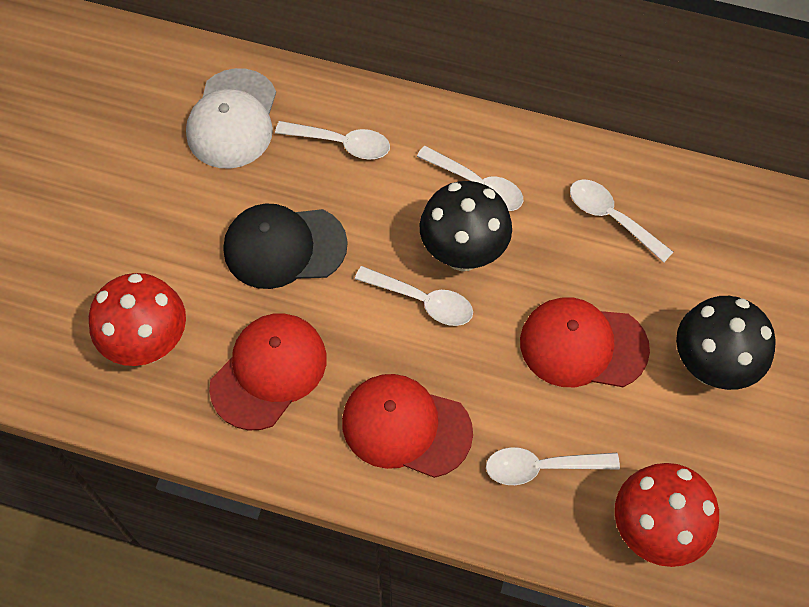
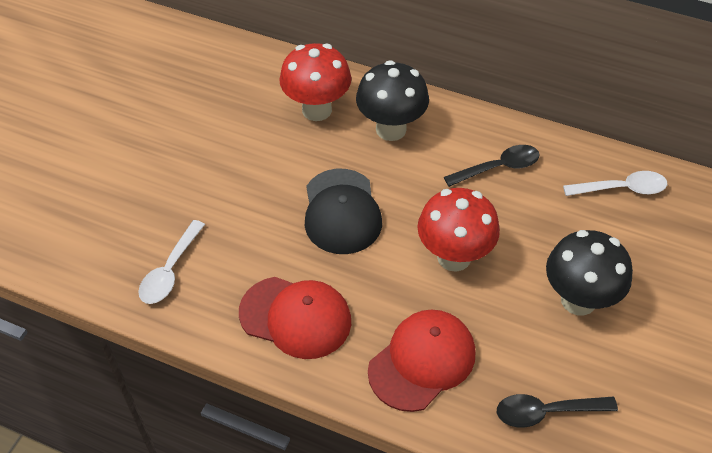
black spoon: none = 0 -> [444,145,540,187] [497,394,618,427] = 2
red cap: [209,313,327,431] [342,374,473,478] [520,297,650,387] = 3 -> [239,277,351,359] [368,309,475,412] = 2
white cap: [186,68,276,169] = 1 -> none = 0
white spoon: [275,121,390,160] [355,266,473,326] [417,146,523,211] [486,447,620,485] [570,179,673,262] = 5 -> [138,220,205,304] [563,171,667,196] = 2

